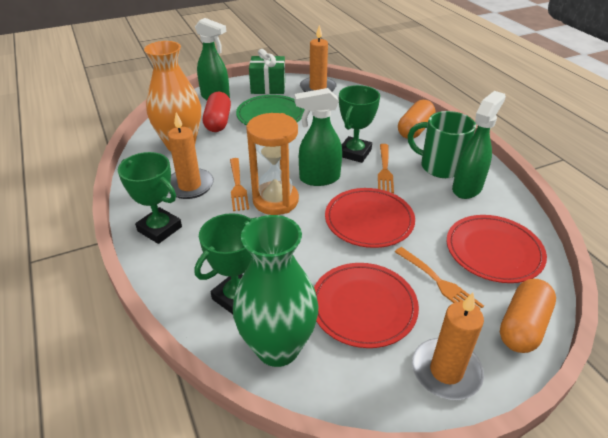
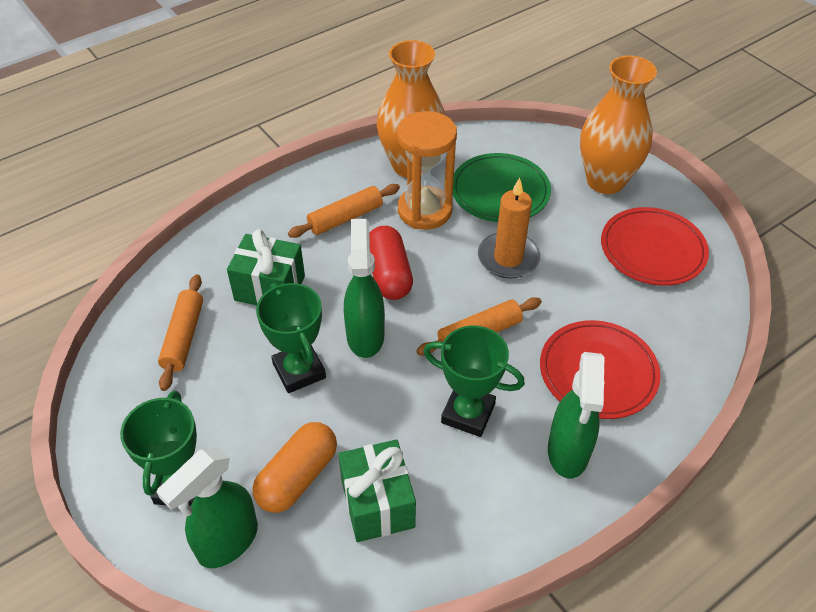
green gift: [249,49,285,94] = 1 -> [227,229,305,305] [338,439,416,542] = 2
green mug: [408,111,476,178] = 1 -> none = 0
green vase: [233,215,318,367] = 1 -> none = 0
orange candle: [168,112,214,199] [300,25,336,92] [412,292,484,400] = 3 -> [478,178,540,279] = 1
orange capsule: [398,100,435,139] [500,279,556,353] = 2 -> [253,422,337,513] = 1
orange fork: [230,158,249,211] [378,144,394,193] [395,247,484,310] = 3 -> none = 0
orange rolling pin: none = 0 -> [158,274,203,391] [288,184,400,238] [416,297,542,356] = 3
orange vase: [144,41,201,151] = 1 -> [377,40,445,178] [580,56,657,194] = 2
red plate: [314,263,419,348] [325,188,415,248] [447,215,547,283] = 3 -> [540,320,661,419] [601,207,709,285] = 2

